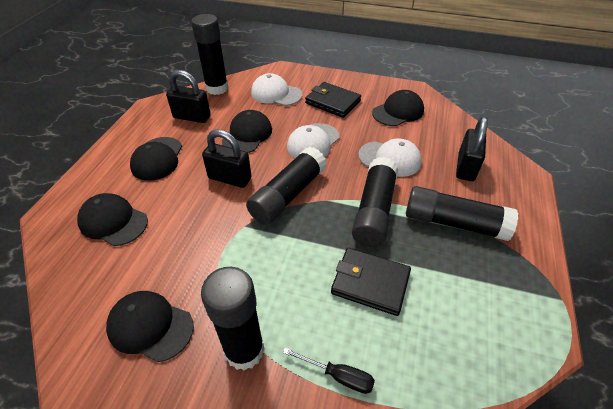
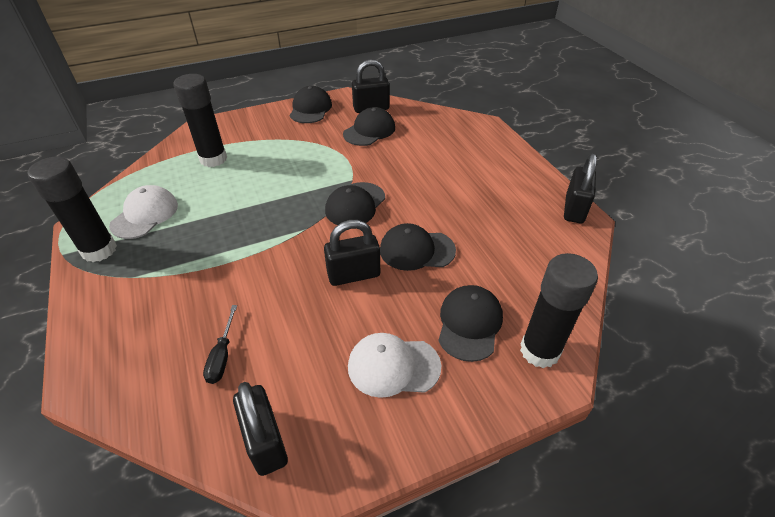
black glue stick: [191,14,228,95] [201,267,264,371] [246,147,327,225] [352,157,398,247] [406,186,518,241] = 5 -> [28,157,117,262] [173,74,227,167] [520,253,598,368] = 3
black padlock: [166,70,211,123] [202,129,252,188] [456,117,488,181] = 3 -> [233,382,288,476] [324,220,380,286] [352,59,390,113] [564,153,597,223] = 4
black wallet: [305,82,361,118] [331,248,411,316] = 2 -> none = 0
white cap: [251,73,302,106] [287,123,340,158] [358,138,422,177] = 3 -> [109,185,178,239] [348,333,441,398] = 2

